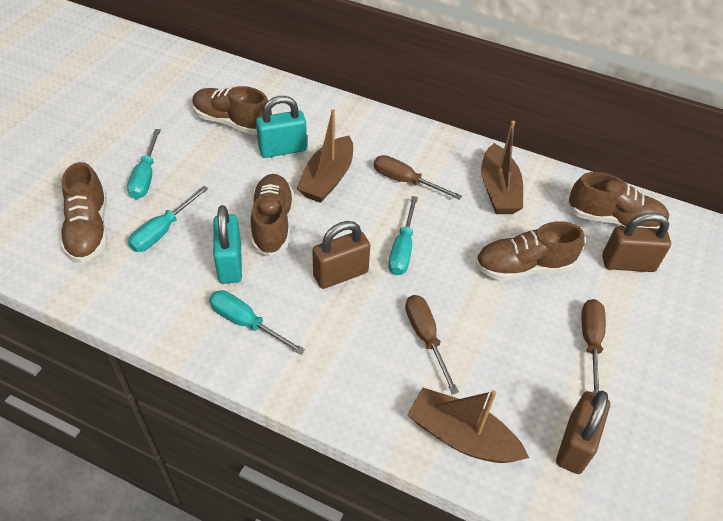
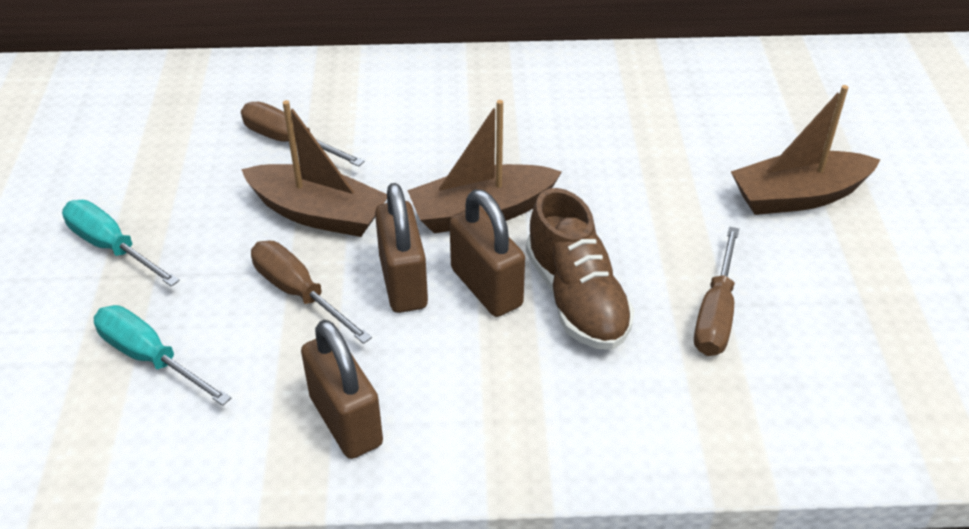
brown shoe: [60,162,107,263] [192,86,272,135] [251,174,294,256] [475,221,584,280] [567,172,669,229] = 5 -> [526,188,635,350] = 1
turquoise padlock: [213,205,242,284] [256,96,307,158] = 2 -> none = 0
turquoise screwdriver: [127,129,161,199] [128,186,208,252] [209,290,305,355] [388,196,418,275] = 4 -> [62,200,180,287] [94,305,231,406] = 2

